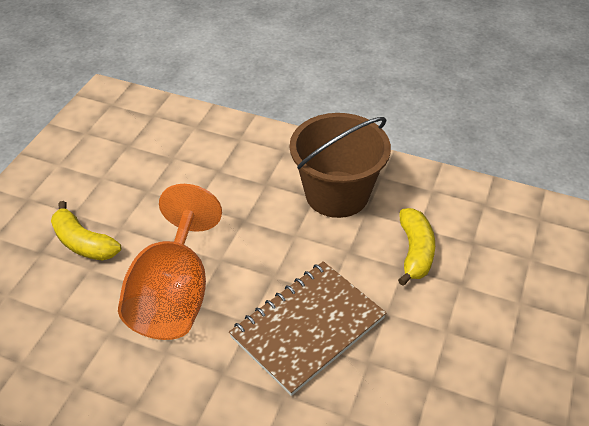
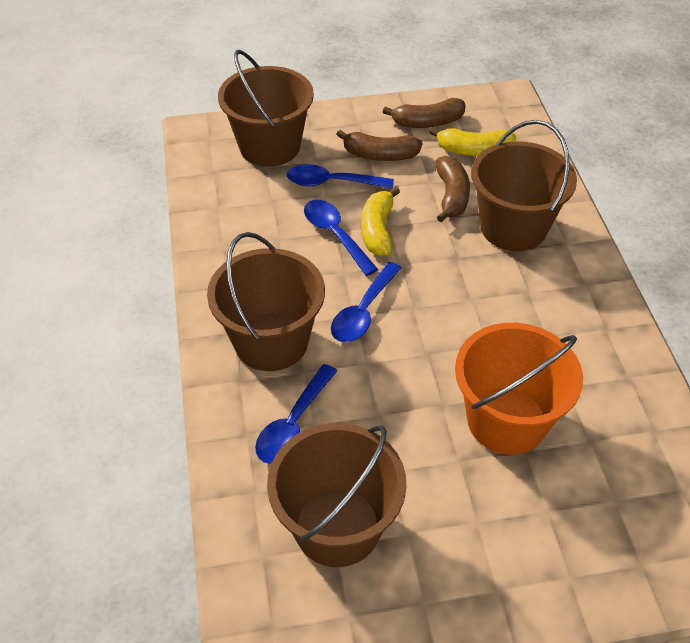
blue spoon: none = 0 -> [255,364,337,464] [287,164,394,189] [304,200,378,276] [331,262,401,342] = 4
brown banana: none = 0 -> [336,130,422,161] [383,98,466,128] [436,156,470,222] = 3
brown bucket: [290,113,391,218] = 1 -> [207,232,325,371] [218,50,314,167] [267,423,407,567] [471,120,577,251] = 4
brown notebook: [229,261,386,396] = 1 -> none = 0
orange bucket: none = 0 -> [455,323,583,455] = 1
orange goblet: [118,184,222,340] = 1 -> none = 0

